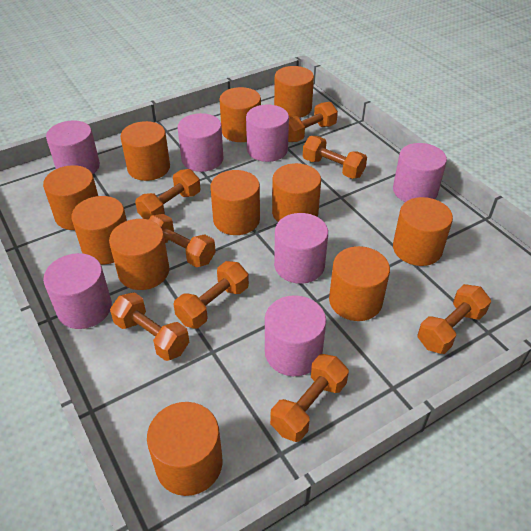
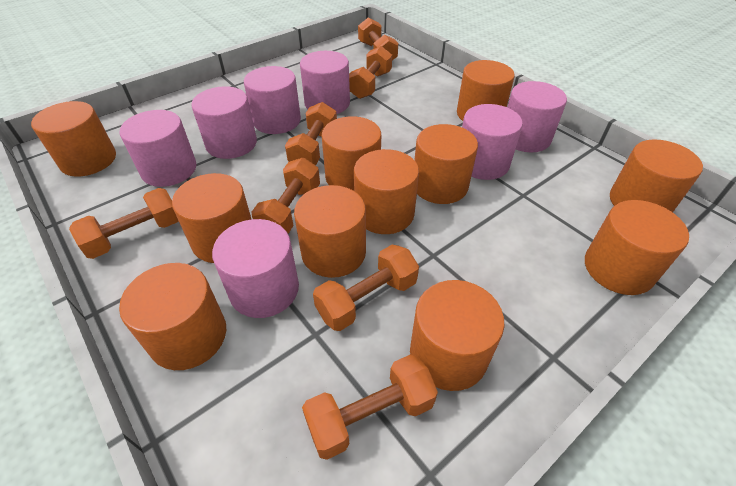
orange dumbbell: [110,292,189,361] [135,169,201,220] [149,214,216,267] [173,261,249,329] [270,354,349,442] [288,102,338,142] [303,136,367,179] [418,284,491,354] = 8 -> [69,188,178,259] [251,158,320,234] [285,102,337,165] [302,355,438,460] [313,245,419,331] [349,46,392,99] [358,17,398,60] = 7

